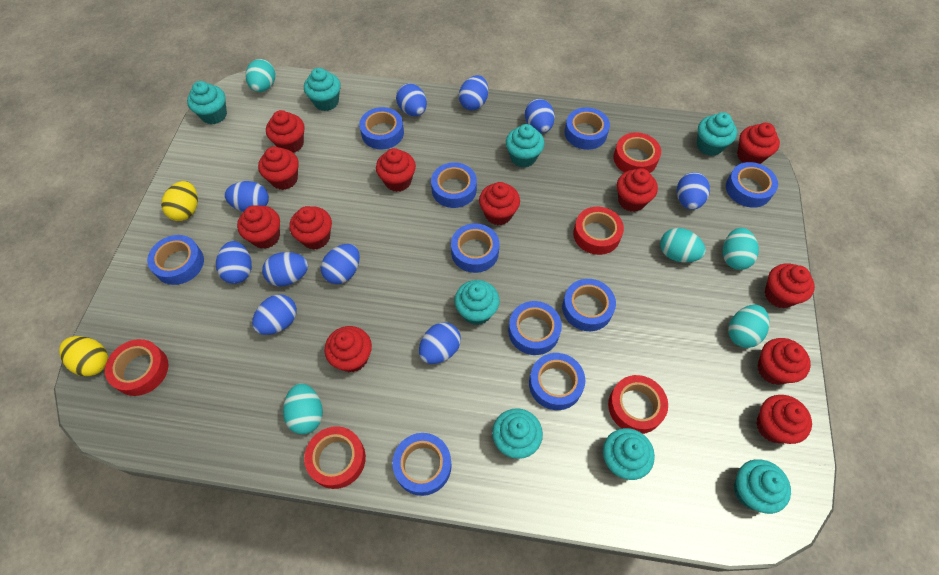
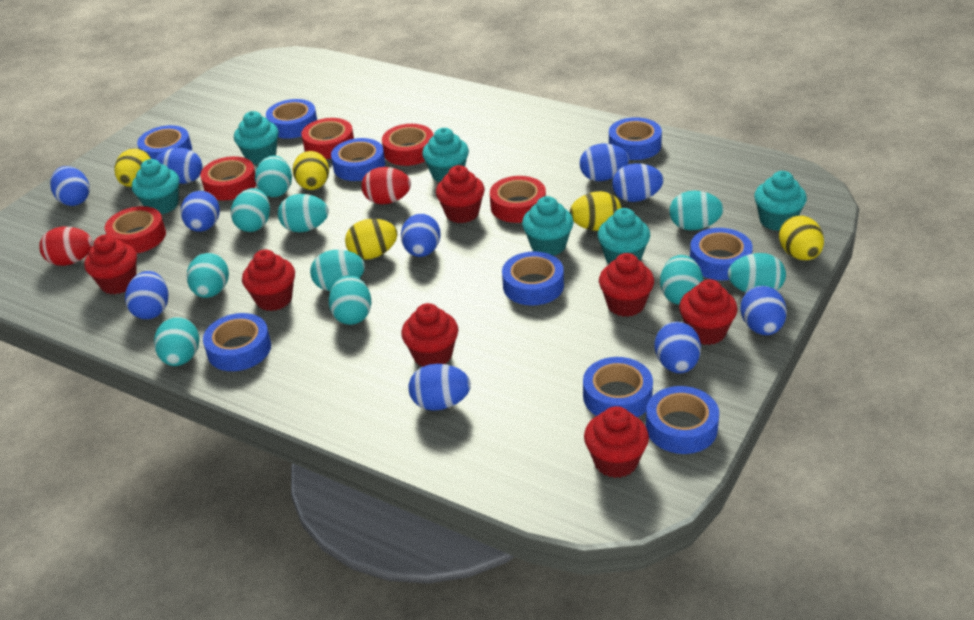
blue tape: [147,235,204,285] [359,107,404,149] [392,433,452,496] [431,162,477,208] [451,223,500,273] [508,301,562,355] [529,353,585,410] [562,279,616,331] [565,107,610,150] [726,162,778,208] = 10 -> [137,125,192,159] [203,313,271,371] [266,99,317,139] [331,138,385,181] [502,251,564,306] [583,357,653,418] [609,117,662,160] [646,386,719,454] [690,228,753,280] = 9
red cupcake: [237,205,280,249] [258,146,299,190] [266,110,305,153] [289,206,332,250] [324,326,372,372] [376,148,416,192] [479,182,520,225] [617,168,658,212] [737,123,780,164] [756,395,812,444] [757,338,811,385] [765,263,815,308] = 12 -> [84,235,137,294] [242,249,295,311] [401,303,458,367] [436,165,485,223] [584,406,649,478] [599,253,654,317] [679,279,738,345] = 7
red egg: none = 0 -> [39,227,93,266] [361,167,411,204] = 2
turquoise cupcake: [187,81,227,124] [304,68,341,111] [454,280,500,325] [492,408,543,459] [506,124,544,168] [603,428,655,480] [697,112,737,156] [734,459,791,514] = 8 -> [132,159,179,214] [234,111,279,165] [422,128,469,182] [522,196,574,256] [598,208,650,264] [754,171,807,231] = 6
turquoise egg: [245,59,275,92] [283,383,323,434] [660,228,706,262] [723,228,759,270] [728,305,770,348] = 5 -> [154,317,199,366] [187,253,229,298] [231,188,270,232] [255,155,292,197] [278,194,329,232] [310,250,365,291] [329,275,372,325] [660,255,703,305] [669,191,723,230] [728,253,786,293] = 10
yellow egg: [59,336,108,376] [161,181,198,221] = 2 -> [114,148,151,187] [293,151,329,190] [345,219,397,260] [570,191,622,231] [779,216,824,260] = 5

